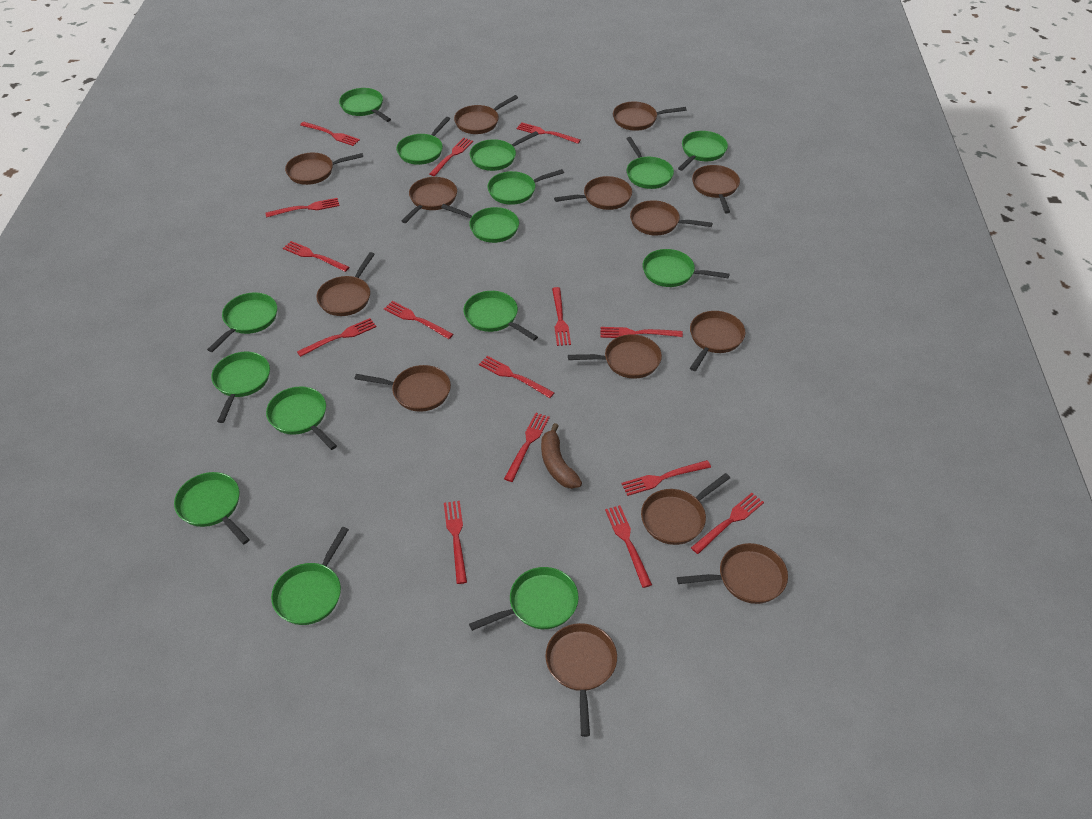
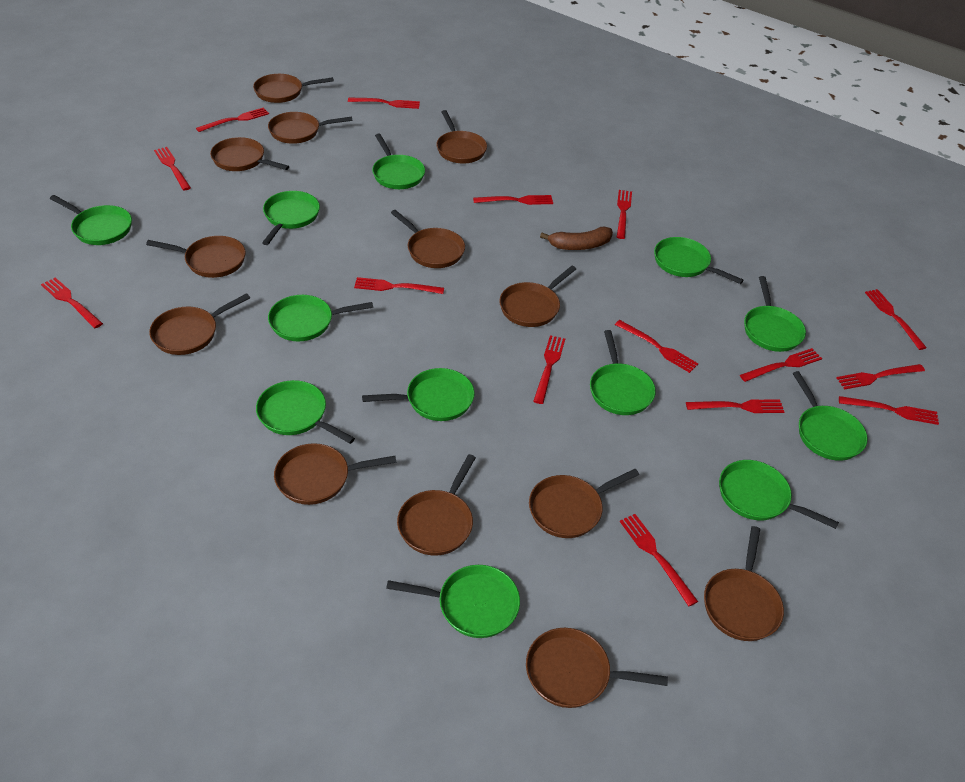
brown pan: [285,153,363,185] [316,252,375,316] [355,365,451,412] [402,177,457,223] [454,95,518,134] [545,623,617,737] [554,176,632,210] [568,334,662,379] [613,102,687,131] [630,200,713,235] [641,473,730,545] [677,543,788,604] [690,311,745,371] [692,165,740,214] = 14 -> [146,236,246,278] [149,293,250,355] [210,137,289,171] [253,74,334,103] [268,112,352,144] [274,443,396,505] [391,210,465,268] [397,454,476,556] [436,110,487,163] [499,266,576,327] [526,628,668,708] [529,469,639,538] [704,526,784,641] = 13
green pan: [174,472,250,544] [207,293,277,352] [211,352,270,423] [266,386,337,450] [271,527,349,625] [339,88,391,122] [397,117,450,165] [441,204,519,243] [464,291,538,340] [469,567,579,631] [470,131,538,171] [487,169,564,205] [626,137,674,189] [643,249,729,287] [678,131,728,171] = 15 -> [50,195,132,245] [256,380,355,444] [262,191,320,245] [268,295,373,341] [362,368,475,421] [372,134,425,189] [386,565,520,638] [590,330,656,415] [654,237,743,284] [719,460,839,529] [744,276,806,352] [793,371,868,461] = 12

